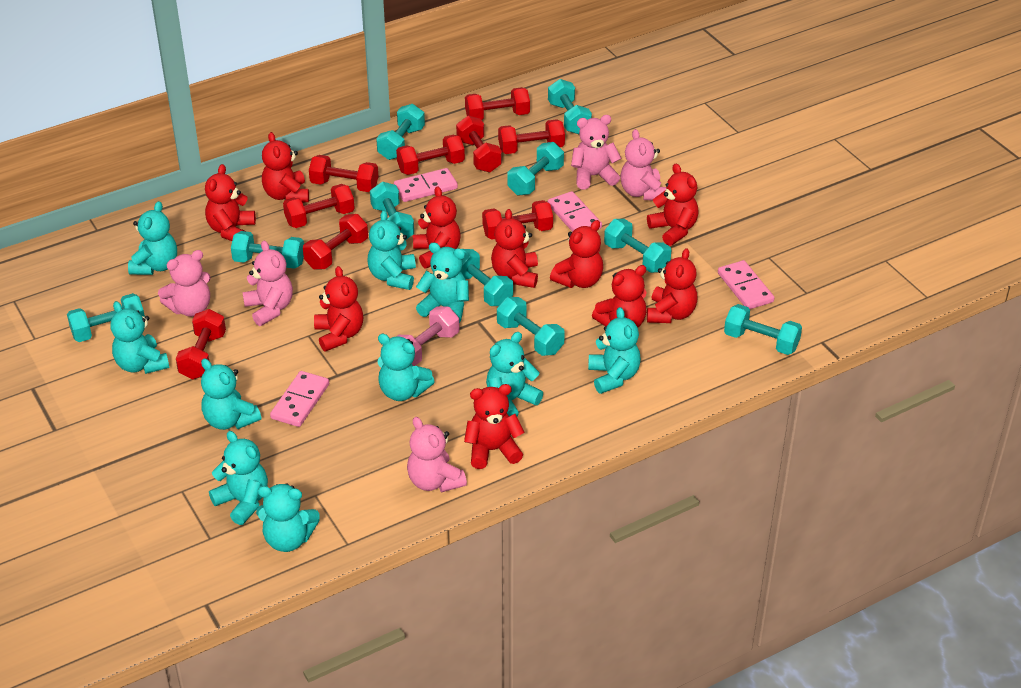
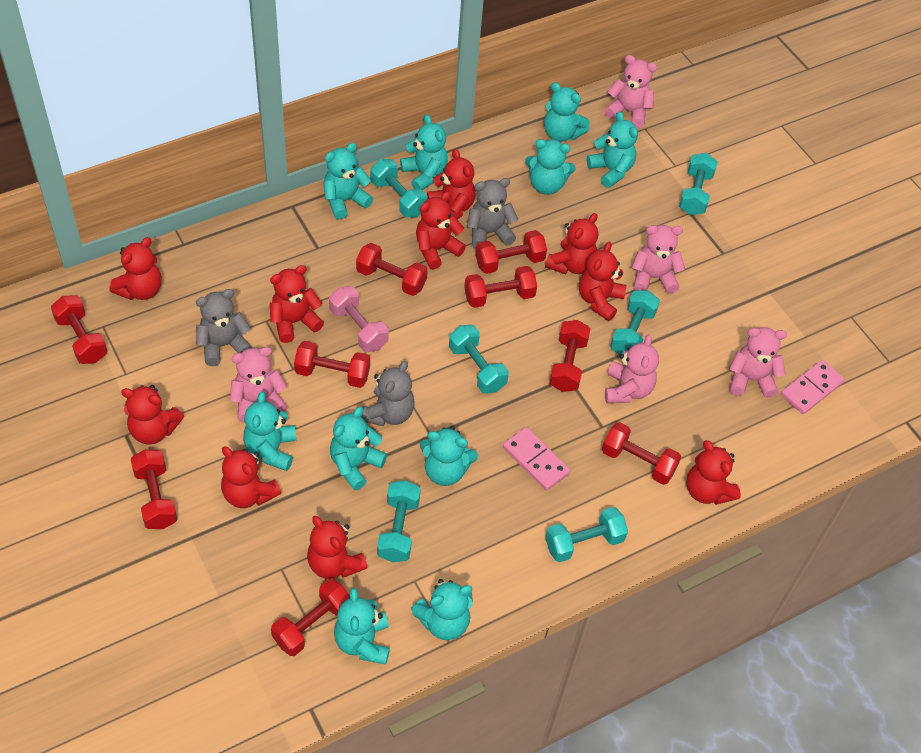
grey teddy bear: none = 0 -> [196,289,252,366] [361,361,415,426] [467,178,518,249] = 3
pink domino: [270,371,329,427] [394,168,458,202] [548,191,602,232] [718,260,775,309] = 4 -> [503,427,570,490] [781,360,845,414] = 2
turquoise dumbbell: [67,293,145,342] [231,231,304,269] [370,182,414,240] [376,104,425,160] [461,249,513,306] [497,297,565,356] [507,142,564,196] [548,79,592,134] [604,219,671,273] [724,304,802,355] = 10 -> [370,159,427,217] [377,480,421,562] [449,325,509,394] [545,507,628,562] [610,290,660,355] [679,153,718,215] = 6

